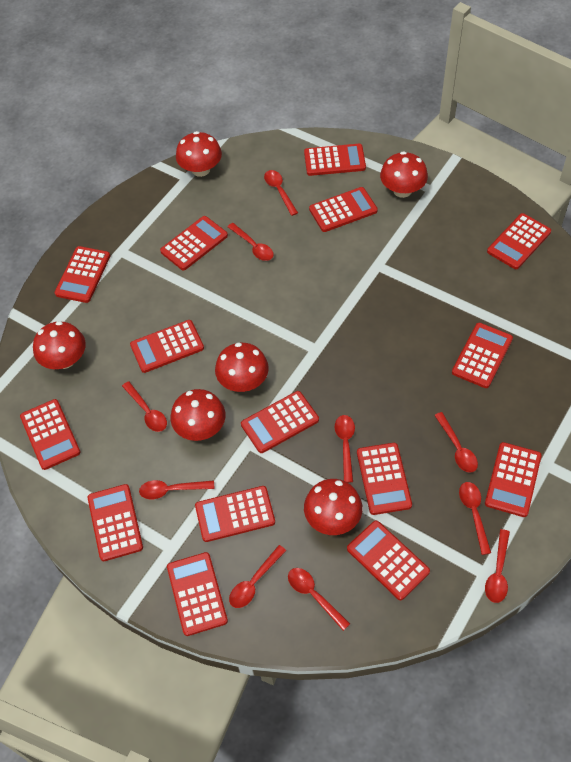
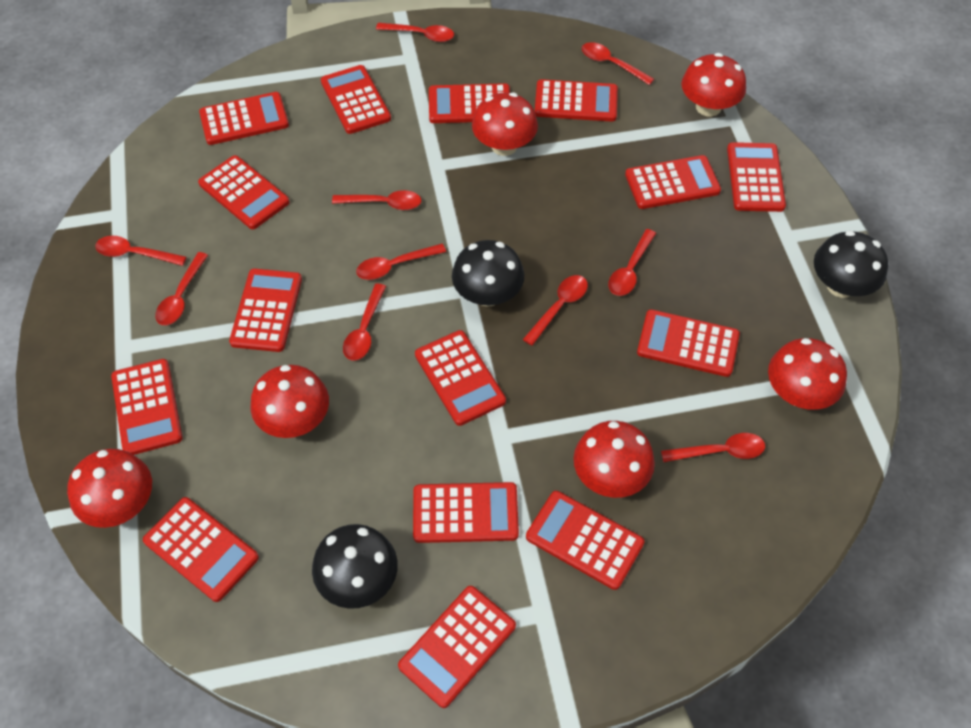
black mushroom: none = 0 -> [312,524,398,609] [452,240,524,307] [814,231,888,298] = 3

